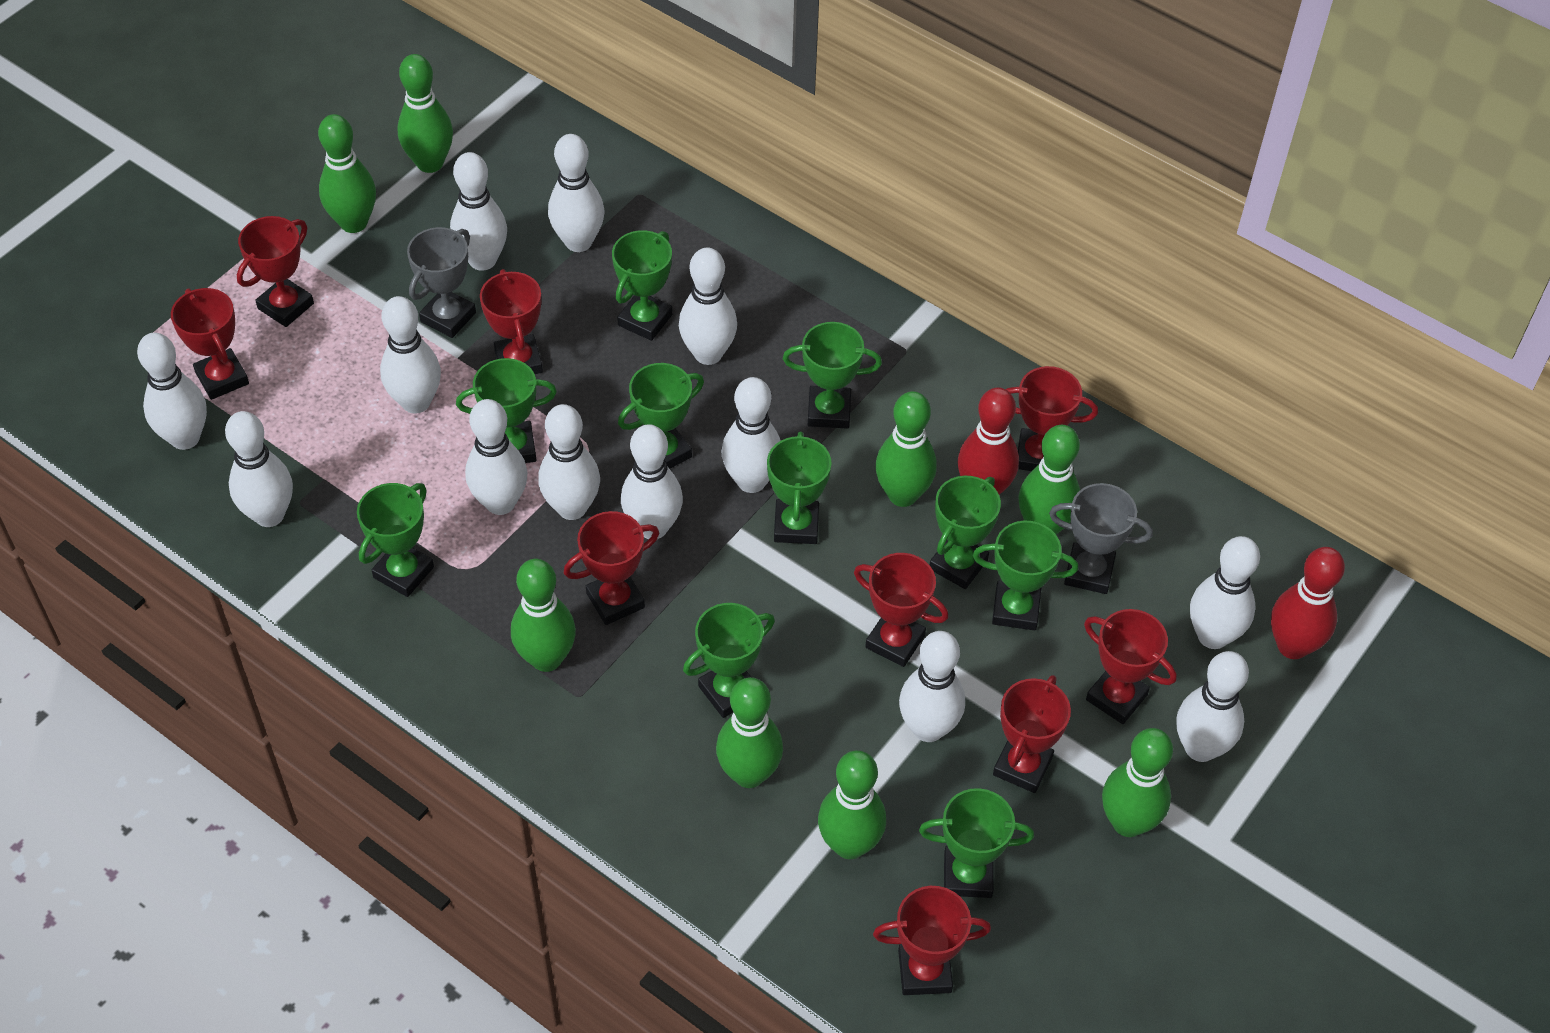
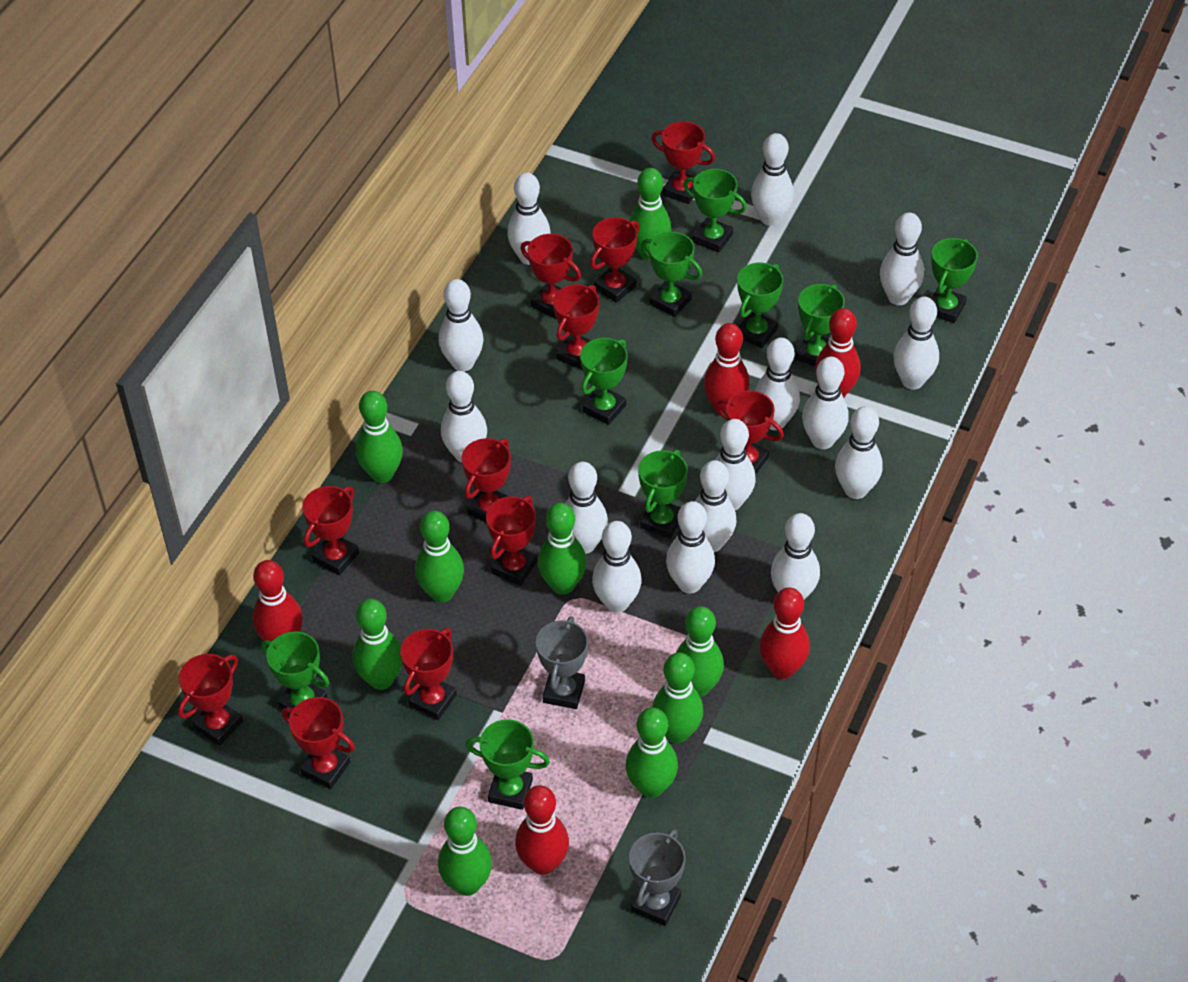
green bowling pin: [318,114,376,233] [397,54,453,173] [511,559,576,672] [716,677,783,788] [818,750,886,859] [875,391,937,507] [1018,425,1080,535] [1102,728,1173,837] = 8 -> [353,599,402,690] [356,391,403,483] [415,511,464,603] [438,807,492,896] [538,503,587,595] [625,707,678,798] [629,168,671,260] [652,652,703,744] [676,606,724,697] = 9
green trophy: [357,483,434,597] [456,358,557,463] [612,230,672,341] [618,363,704,469] [683,603,775,718] [767,431,832,544] [783,322,882,429] [919,788,1034,898] [930,476,1001,589] [973,521,1078,630] = 10 -> [261,632,329,714] [466,719,550,810] [580,338,628,425] [638,450,688,539] [641,232,702,317] [683,169,747,253] [737,263,783,348] [796,284,845,367] [931,238,978,323] = 9
red bowling pin: [958,387,1019,495] [1271,547,1345,659] = 2 -> [252,560,303,641] [515,785,569,875] [704,323,750,414] [759,588,810,679] [815,308,861,398] = 5
red trophy: [171,288,249,400] [237,216,314,327] [480,269,543,374] [564,511,659,625] [854,553,948,667] [873,886,991,995] [993,675,1071,793] [1006,366,1098,471] [1084,609,1177,724] = 9 -> [178,654,243,746] [282,697,355,789] [302,486,359,575] [400,628,457,720] [462,438,511,523] [486,496,537,586] [521,234,581,319] [553,284,599,370] [590,217,639,303] [651,121,715,204] [716,390,784,475] = 11
white bowling pin: [137,333,207,450] [225,411,293,527] [380,296,441,414] [450,152,507,271] [465,399,528,515] [538,404,600,520] [548,134,604,252] [621,424,683,539] [679,247,737,365] [722,377,781,493] [899,631,965,742] [1176,651,1249,762] [1190,536,1260,649] = 13 -> [438,279,484,372] [441,371,487,463] [507,173,551,265] [565,462,608,554] [592,521,641,613] [666,501,715,593] [695,460,736,552] [715,419,756,510] [751,133,794,226] [755,338,800,430] [771,513,820,600] [802,356,849,449] [835,406,883,499] [880,212,924,305] [893,297,939,390] = 15

